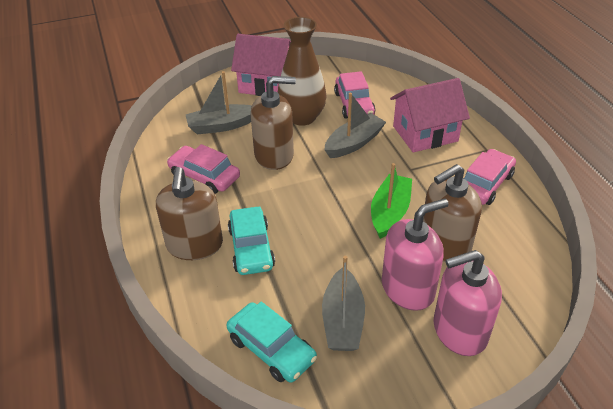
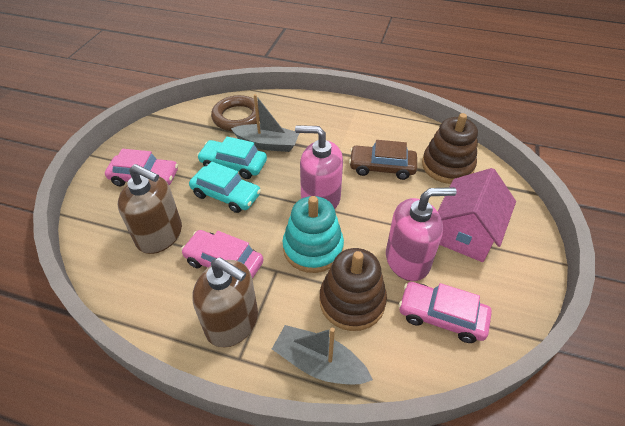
brown car: none = 0 -> [349,140,417,180] = 1
brown ring: none = 0 -> [211,95,260,132] = 1
brown soap dispenser: [156,167,223,260] [251,76,296,170] [423,164,482,262] = 3 -> [118,164,182,254] [192,257,258,347] = 2
brown stacking toy: none = 0 -> [319,248,387,331] [422,113,478,184] = 2
brown vase: [278,17,327,126] = 1 -> none = 0
green boat: [371,163,412,239] = 1 -> none = 0
grey boat: [185,71,252,134] [322,256,365,351] [325,93,386,158] = 3 -> [231,94,299,152] [272,325,373,385] = 2
pink house: [231,34,291,96] [390,78,470,153] = 2 -> [438,168,516,262] = 1
turquoise stacking toy: none = 0 -> [283,196,344,273] = 1

